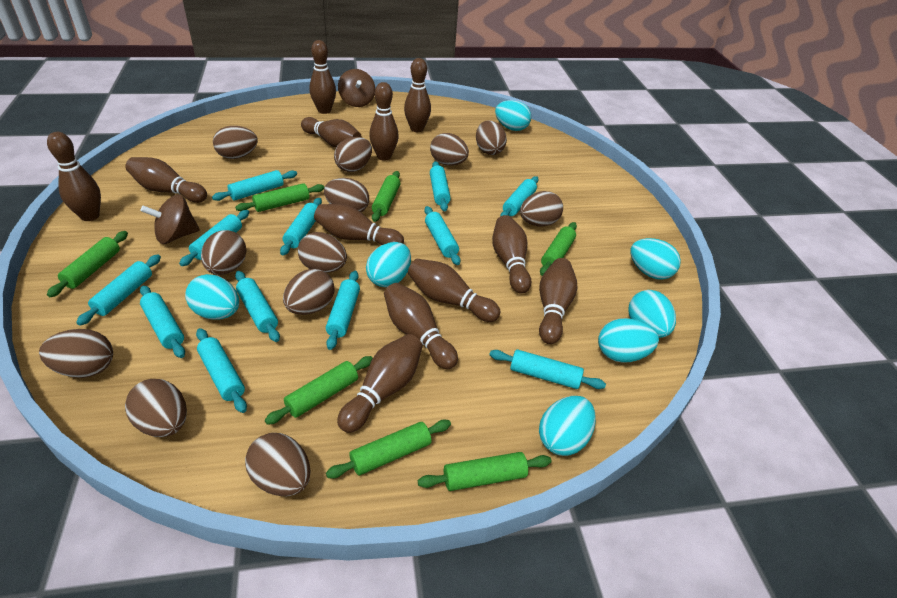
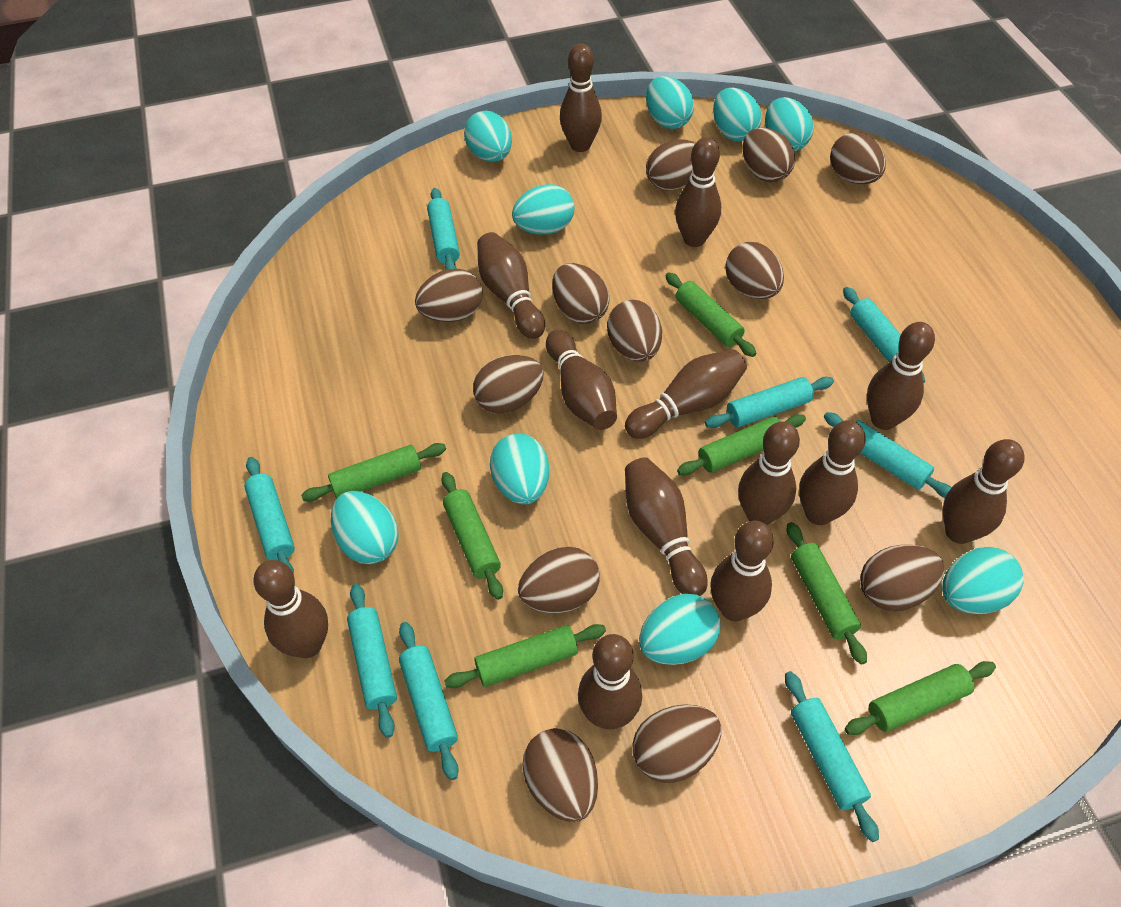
brown bowling pin: [47,132,101,221] [125,157,207,203] [301,117,362,148] [309,40,336,114] [314,204,404,245] [337,334,423,433] [369,82,399,161] [384,283,458,369] [404,58,431,132] [408,259,500,322] [492,215,531,294] [539,258,577,344] = 12 -> [253,560,328,658] [477,232,545,339] [546,330,617,430] [560,43,602,152] [578,634,642,729] [625,349,747,439] [625,457,708,596] [675,137,721,247] [710,521,774,621] [738,421,800,525] [799,420,866,525] [867,322,935,430] [943,439,1025,544] = 13
brown spinning top: [140,195,200,244] [338,69,375,107] = 2 -> none = 0
turquoise egg: [185,274,239,320] [366,242,411,287] [495,100,531,131] [539,396,596,456] [598,318,659,363] [628,290,676,338] [631,238,681,280] = 7 -> [331,491,399,564] [464,111,512,162] [490,434,549,504] [512,184,574,235] [639,594,721,665] [646,76,694,129] [713,87,762,141] [765,97,814,151] [942,547,1023,614] = 9
turquoise rolling pin: [76,254,161,326] [140,285,185,358] [179,210,249,266] [196,328,247,413] [212,170,297,201] [235,271,280,342] [280,198,322,255] [326,271,360,350] [424,206,460,265] [430,161,451,211] [489,349,606,389] [500,176,538,217] = 12 -> [244,457,295,574] [347,584,397,738] [399,622,459,780] [427,188,460,270] [705,377,834,428] [785,671,879,842] [824,412,952,498] [843,287,925,384] = 8

